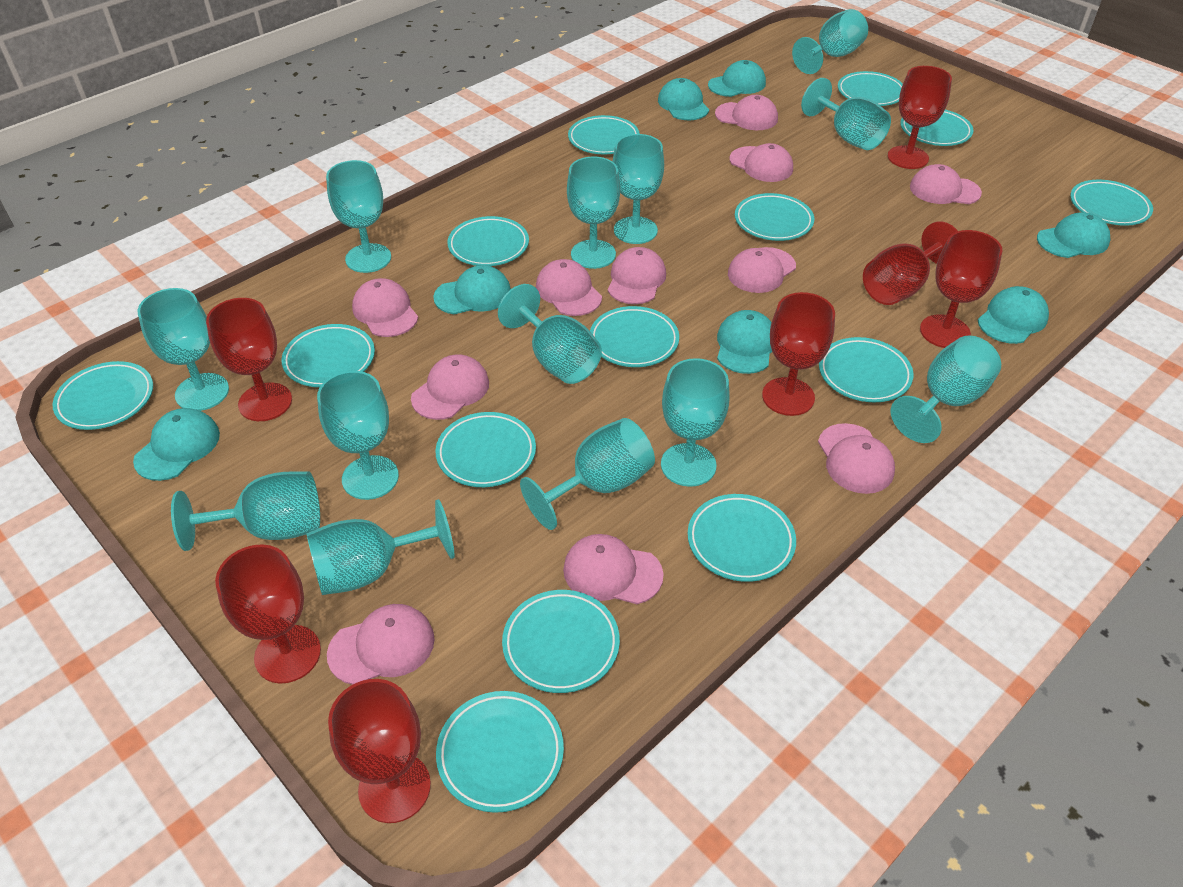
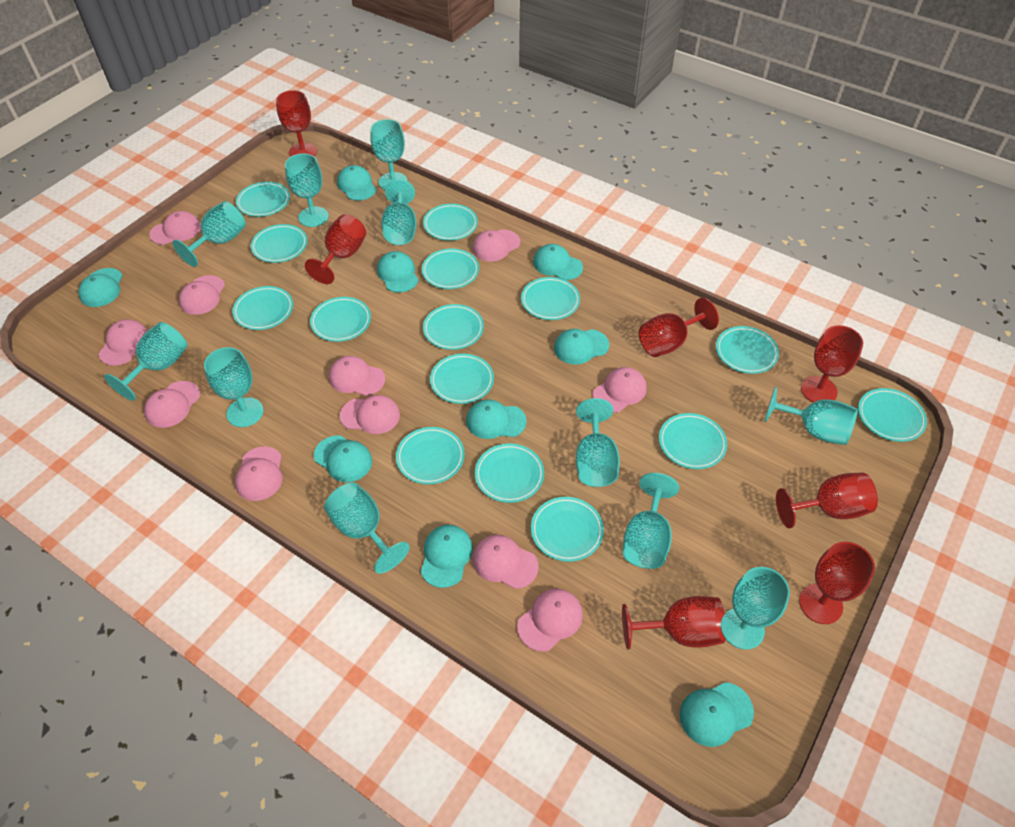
turquoise cap: [133,408,220,481] [433,265,511,314] [658,78,709,120] [708,60,766,97] [717,310,772,374] [978,286,1049,344] [1037,212,1110,258] = 7 -> [78,268,123,307] [314,435,372,482] [337,165,376,201] [377,251,418,292] [421,525,473,588] [466,399,527,439] [533,244,583,280] [554,329,609,365] [680,682,754,747] = 9
turquoise goblet: [138,288,229,411] [171,471,320,551] [306,499,455,595] [317,371,399,500] [326,160,391,273] [498,284,602,384] [520,418,655,530] [567,157,620,269] [612,134,664,244] [661,358,730,487] [792,9,868,74] [801,78,891,150] [891,335,1001,443] = 13 -> [104,322,187,401] [172,201,246,267] [204,347,264,427] [285,153,329,227] [324,482,410,574] [370,119,407,190] [381,179,416,245] [576,398,620,487] [623,473,679,569] [725,567,790,650] [764,386,858,445] = 11
turquoise plate: [53,361,153,430] [281,324,375,387] [435,412,536,487] [436,691,564,813] [447,216,529,266] [502,590,620,693] [568,115,640,154] [590,306,679,367] [688,494,796,582] [735,193,814,241] [819,337,914,402] [838,71,903,106] [900,110,973,146] [1070,180,1153,226] = 14 -> [232,286,293,330] [236,182,290,217] [251,224,308,263] [310,297,371,342] [396,427,465,484] [422,249,479,289] [423,204,478,241] [423,304,484,350] [430,354,494,404] [475,444,544,503] [521,277,580,320] [531,497,604,562] [659,413,727,469] [716,326,779,374] [858,388,927,442] = 15

